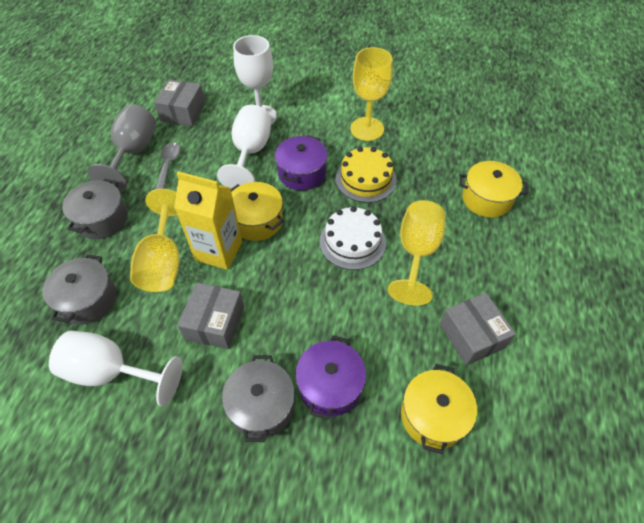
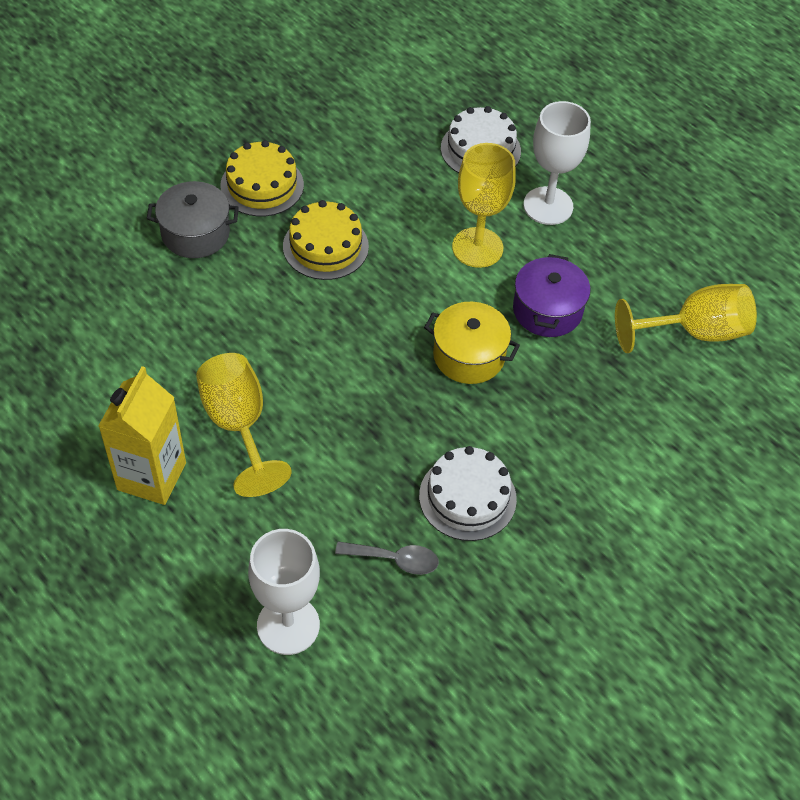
grey box: [154,79,205,127] [177,282,244,349] [440,293,516,366] = 3 -> none = 0
grey goblet: [88,104,156,191] = 1 -> none = 0
grey pot: [42,254,117,325] [62,179,128,239] [222,355,295,442] = 3 -> [147,181,239,258] = 1
purple pot: [275,135,328,190] [296,335,366,420] = 2 -> [513,254,590,337] = 1
white cake: [320,206,386,270] = 1 -> [419,446,517,541] [441,106,521,173] = 2
white goblet: [49,330,182,406] [217,105,271,189] [233,35,277,125] = 3 -> [248,529,320,655] [523,101,591,225] = 2
yellow cake: [336,147,396,203] = 1 -> [220,140,304,217] [283,200,369,280] = 2
yellow pot: [231,182,284,241] [401,364,477,454] [459,161,528,218] = 3 -> [424,302,520,384] = 1

